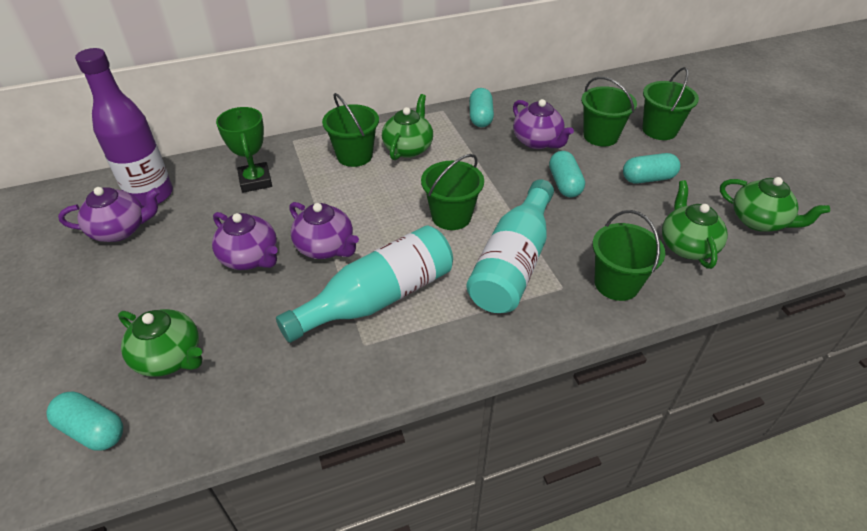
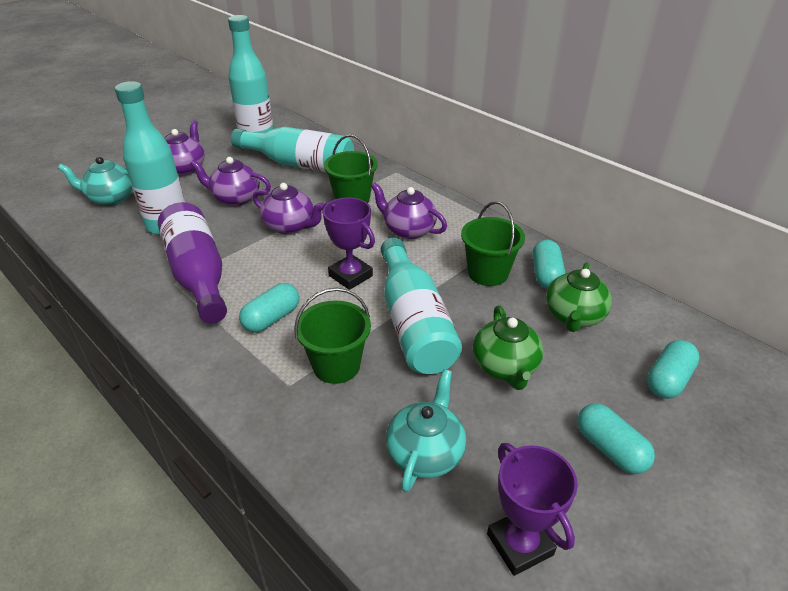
green bucket: [322,93,379,167] [421,154,484,230] [581,77,637,147] [592,210,665,301] [642,67,699,140] = 5 -> [294,287,371,384] [324,135,378,203] [461,201,525,286] = 3
green teapot: [118,309,202,377] [382,94,433,160] [662,180,728,269] [720,177,830,232] = 4 -> [473,305,544,390] [546,262,612,332] = 2
green trophy: [216,107,272,193] = 1 -> none = 0
purple trophy: none = 0 -> [322,198,375,290] [487,443,578,576] = 2
turquoise bottle: [276,225,453,343] [466,179,554,313] = 2 -> [115,81,185,235] [228,15,273,133] [231,127,354,173] [381,238,462,374] = 4
turquoise teapot: none = 0 -> [58,157,134,206] [386,369,466,492] = 2

